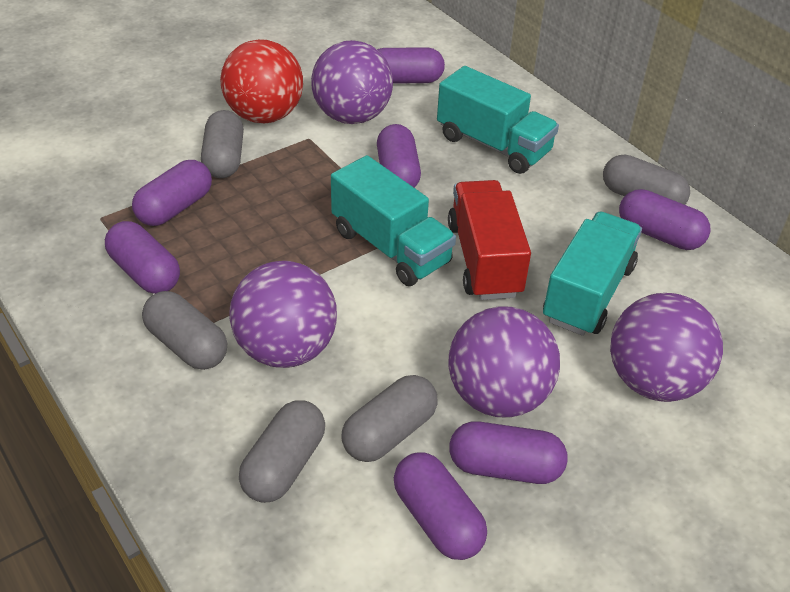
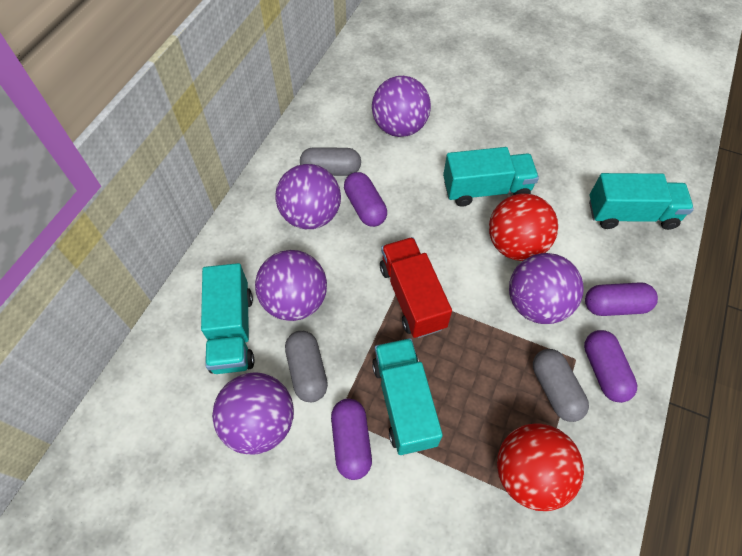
grey capsule: [142,291,227,370] [201,110,244,178] [239,400,325,503] [341,375,438,462] [603,154,690,205] = 5 -> [285,331,328,402] [300,147,361,176] [533,349,589,422] = 3
purple ball: [229,261,337,368] [311,40,393,124] [448,306,560,418] [610,293,723,402] = 4 -> [212,373,294,455] [255,250,327,321] [275,164,341,229] [372,76,431,137] [509,253,584,324] = 5
purple capsule: [105,221,180,294] [132,160,212,226] [377,47,445,84] [377,124,421,188] [394,452,487,560] [449,421,568,484] [619,189,710,250] = 7 -> [331,399,372,480] [344,172,387,227] [584,330,637,403] [585,282,658,316] = 4
red ball: [220,39,303,123] = 1 -> [489,193,558,261] [497,423,584,511] = 2
turquoise truck: [331,155,456,286] [437,66,559,174] [543,211,642,336] = 3 -> [201,263,254,374] [372,338,443,455] [443,147,539,207] [589,173,694,230] = 4

